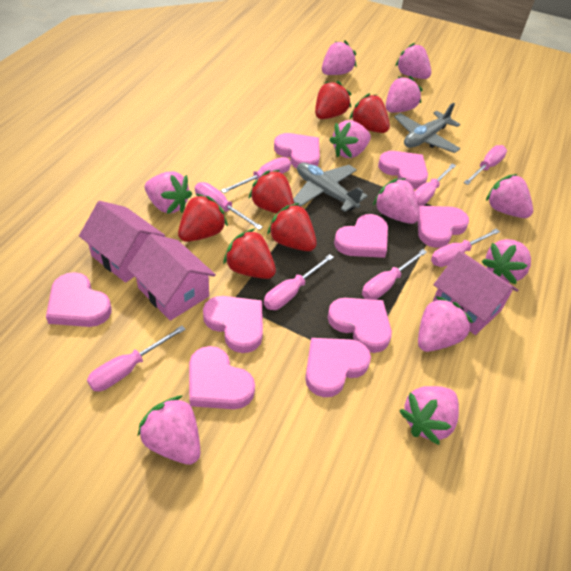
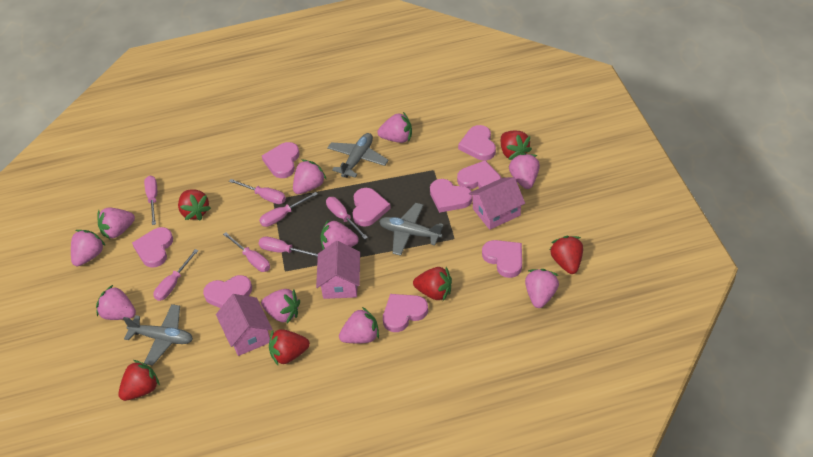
grey plane: [293,163,368,212] [394,102,460,153] = 2 -> [123,304,193,366] [327,133,389,178] [379,203,444,256] = 3
pink screwdriver: [87,325,186,391] [195,182,263,230] [221,157,291,193] [264,254,334,310] [362,249,427,300] [414,164,456,207] [431,229,500,267] [464,145,507,185] = 8 -> [144,176,157,225] [154,249,199,301] [223,232,270,272] [229,179,286,204] [259,192,318,227] [259,236,318,257] [326,197,368,239] = 7
pink strawberry: [138,395,200,465] [145,171,192,214] [322,40,357,75] [330,120,371,158] [373,178,419,224] [386,76,423,113] [395,43,431,79] [399,386,459,445] [418,296,473,352] [481,239,531,284] [486,174,533,218] = 11 -> [71,230,106,266] [96,285,136,320] [98,208,135,239] [261,289,300,323] [293,160,327,194] [320,220,359,250] [339,307,379,343] [377,112,412,143] [509,153,540,189] [525,269,559,308] = 10

